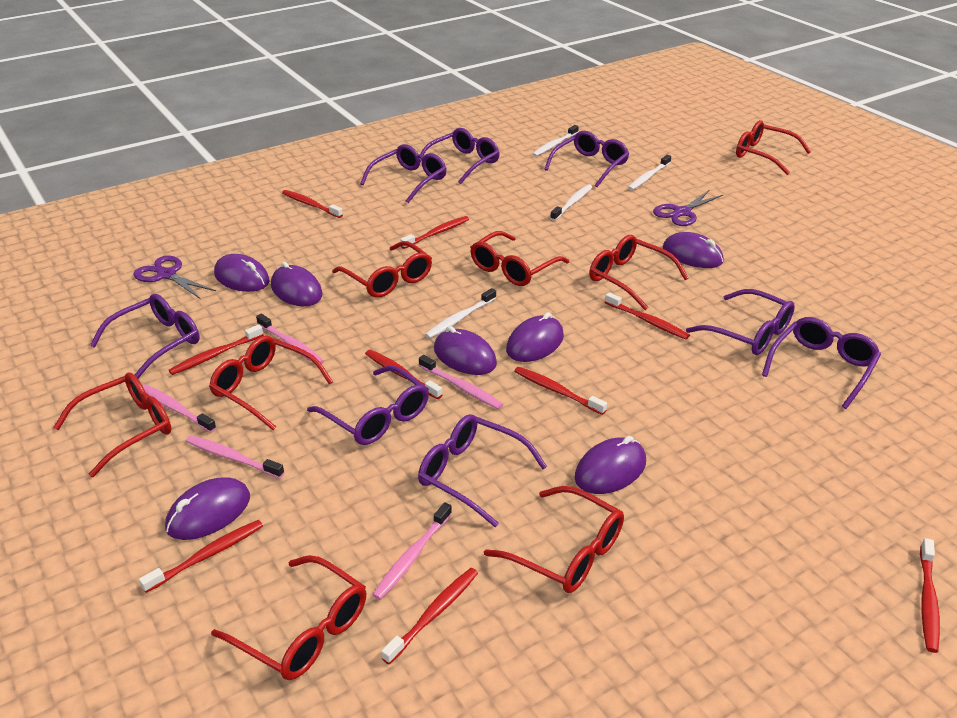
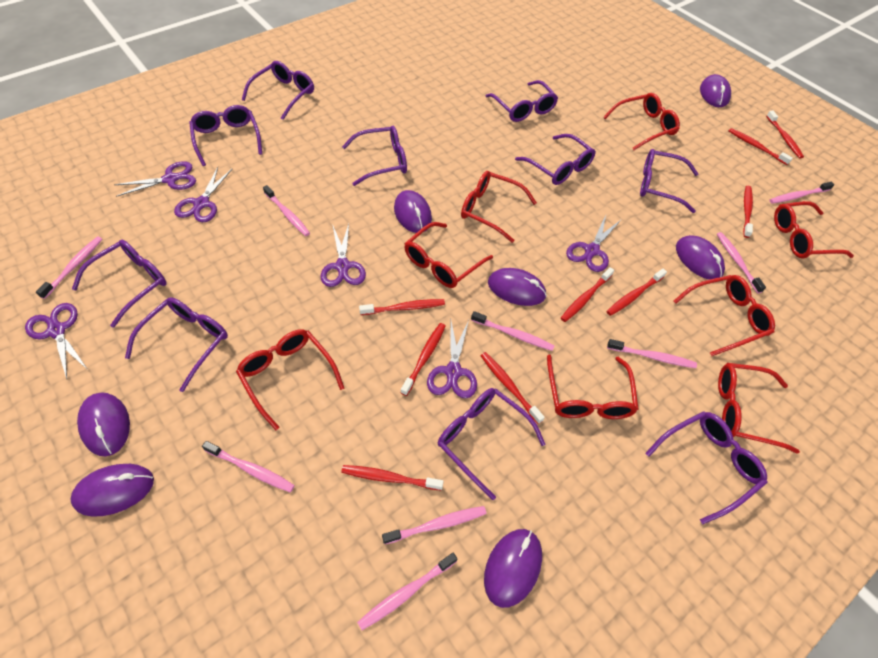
pink toothbrush: [142,384,216,433] [186,436,284,479] [256,314,324,364] [372,502,452,600] [419,355,503,409] = 5 -> [36,237,102,299] [202,441,295,492] [263,185,310,236] [357,553,457,630] [382,506,486,544] [471,311,555,351] [607,339,697,368] [717,232,766,293] [769,182,835,204] = 9
purple glasses: [90,294,200,379] [307,365,429,445] [360,144,447,203] [418,414,547,528] [420,128,500,184] [544,131,629,187] [686,289,795,355] [762,317,881,409] = 8 -> [72,240,166,328] [125,297,228,392] [189,105,262,166] [242,61,314,120] [342,126,407,186] [438,388,546,500] [486,80,558,122] [515,134,596,185] [640,149,698,213] [645,411,767,524] = 10
purple scissors: [133,256,216,299] [653,190,724,226] = 2 -> [25,303,88,379] [114,161,196,197] [174,167,232,222] [320,224,366,287] [427,320,477,398] [566,215,621,272] = 6
white toothbrush: [425,288,496,339] [532,125,579,157] [550,184,592,221] [628,155,671,190] = 4 -> none = 0

